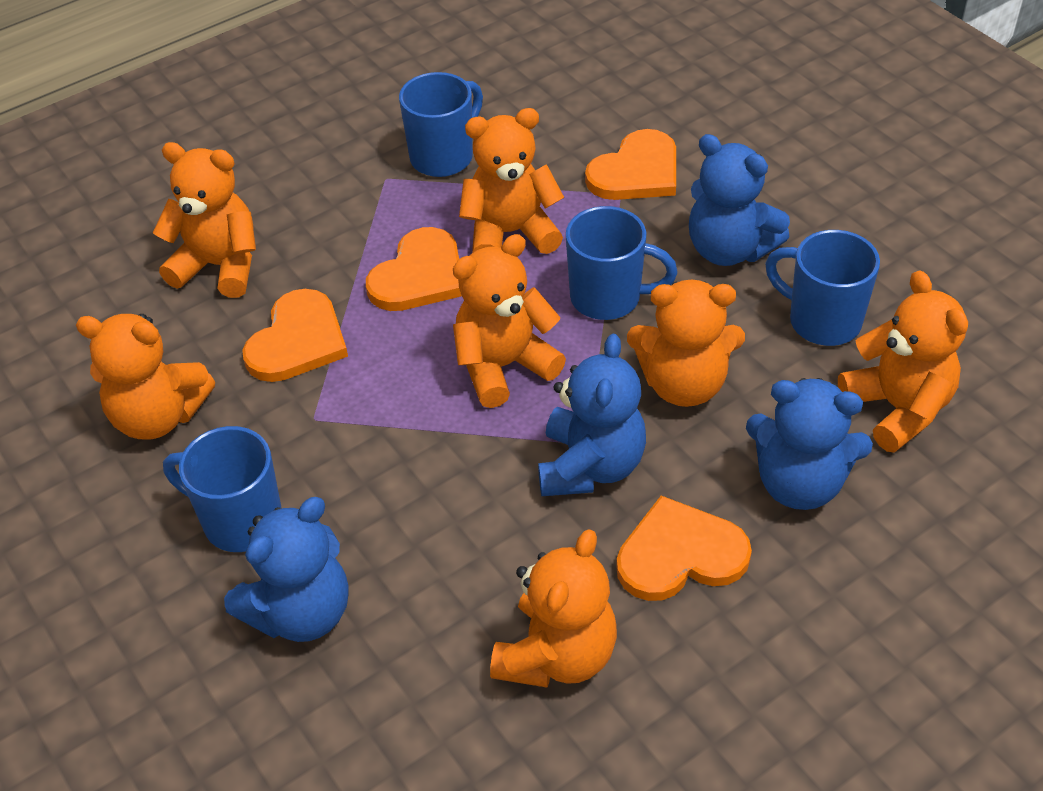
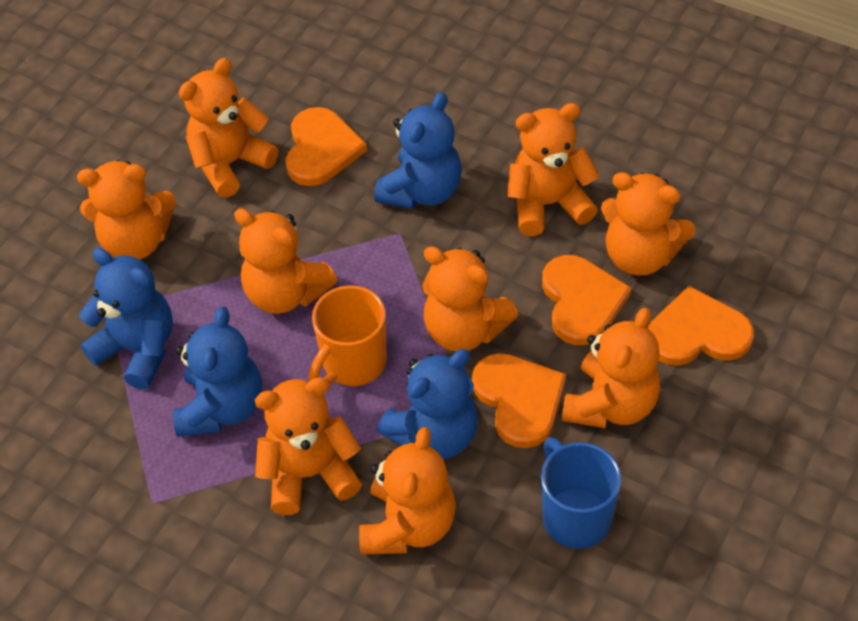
blue mug: [163,426,282,552] [399,72,483,177] [566,206,678,320] [765,230,880,346] = 4 -> [541,437,622,549] = 1
orange mug: none = 0 -> [309,285,387,386] = 1
orange teddy bear: [76,314,215,439] [153,142,256,298] [453,234,566,408] [459,108,564,254] [490,529,617,688] [627,280,745,407] [838,270,968,453] = 7 -> [77,160,176,260] [179,58,279,198] [234,208,338,314] [255,377,362,515] [359,427,456,554] [422,246,518,352] [507,103,600,236] [562,308,660,428] [601,172,696,276] = 9

